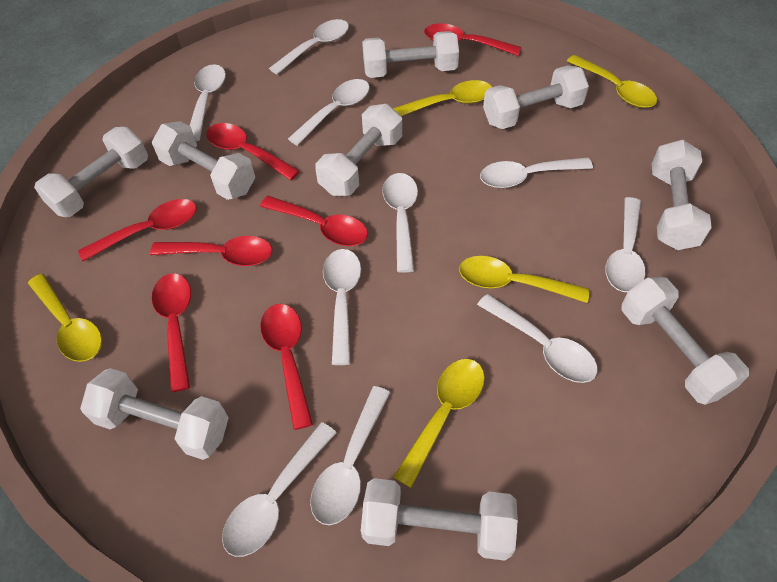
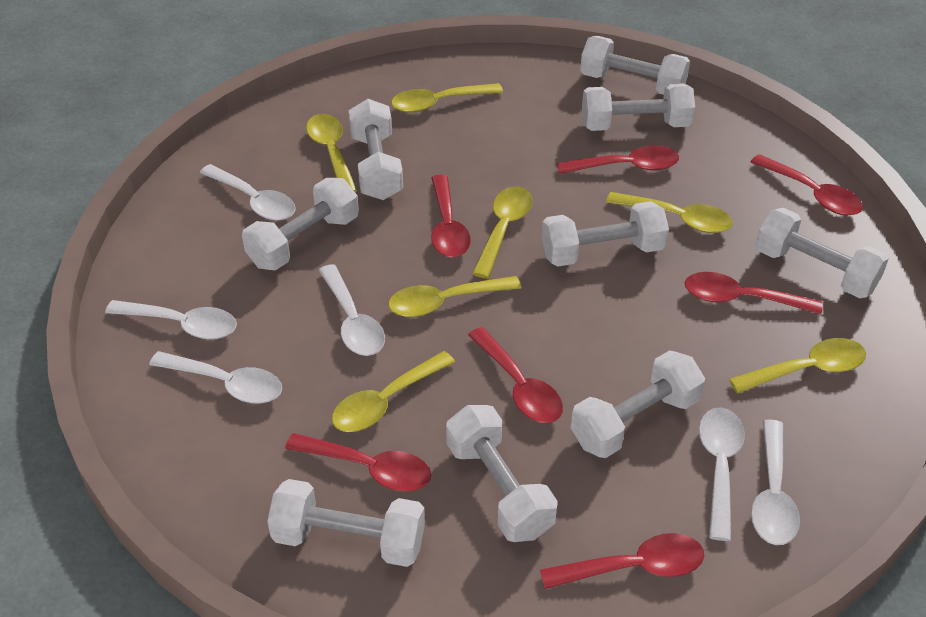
white spoon: [190,64,226,141] [222,422,337,557] [269,19,349,75] [288,79,370,146] [310,386,390,525] [323,249,361,365] [382,173,418,273] [477,294,597,383] [480,158,593,188] [606,197,646,292] = 10 -> [105,300,237,340] [149,351,282,404] [200,164,296,221] [319,264,385,356] [699,407,745,541] [751,419,800,545] = 6
yellow spoon: [28,274,102,362] [393,80,492,116] [393,359,485,488] [459,256,590,303] [567,55,657,108] = 5 -> [306,114,358,192] [332,351,455,432] [388,276,521,317] [391,83,503,113] [472,186,532,278] [606,192,733,233] [729,338,866,394] = 7

